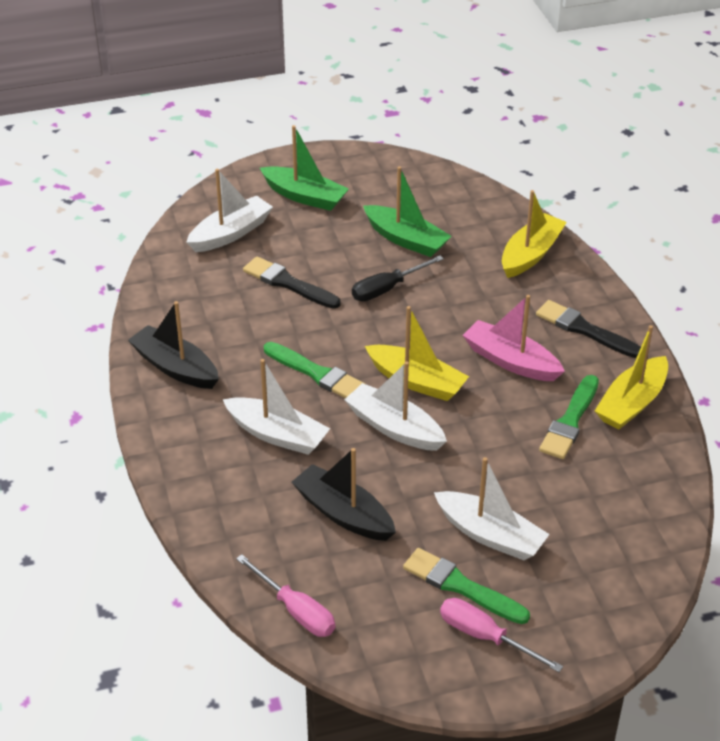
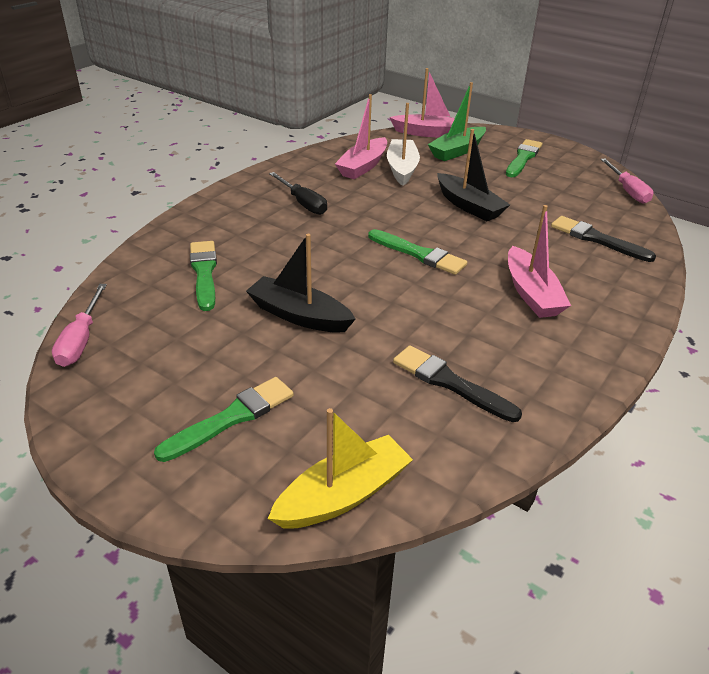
green boat: [260,125,349,211] [363,166,452,257] = 2 -> [428,82,486,161] = 1
green brush: [264,342,365,398] [403,548,530,624] [539,375,599,459] = 3 -> [154,377,294,462] [190,241,217,311] [368,229,467,275] [506,139,542,177] = 4
pink boat: [463,295,565,381] = 1 -> [335,94,387,179] [389,68,455,137] [508,205,571,318] = 3
white boat: [186,169,273,252] [223,359,330,455] [344,361,447,451] [434,457,550,560] = 4 -> [387,103,420,186] = 1
yellow boat: [365,306,469,401] [502,190,567,278] [595,325,668,430] = 3 -> [268,408,413,529] = 1

